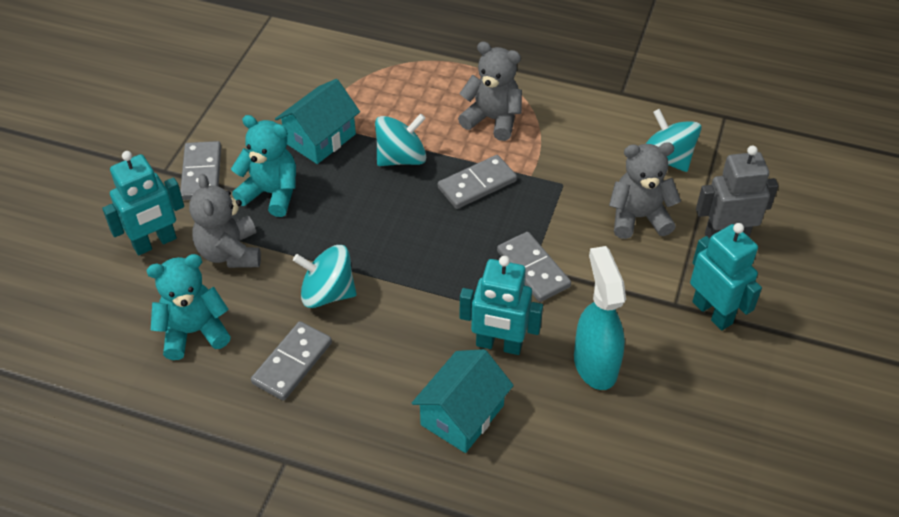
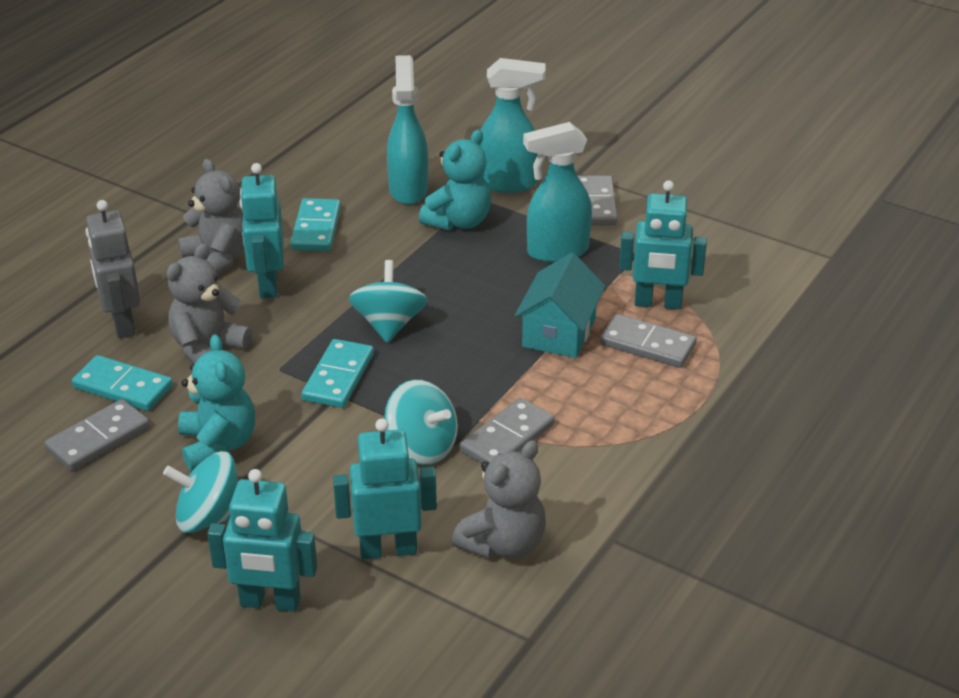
turquoise domino: none = 0 -> [72,355,173,411] [290,198,341,251] [301,339,374,408] = 3
turquoise house: [275,79,360,164] [412,349,514,453] = 2 -> [515,252,605,358] = 1
turquoise robot: [102,151,184,255] [460,256,543,355] [690,223,762,330] = 3 -> [207,469,317,612] [240,163,284,298] [333,418,437,559] [619,180,707,309] = 4
turquoise spray bottle: [574,246,626,390] = 1 -> [387,55,428,205] [480,58,546,193] [523,122,592,263] = 3

